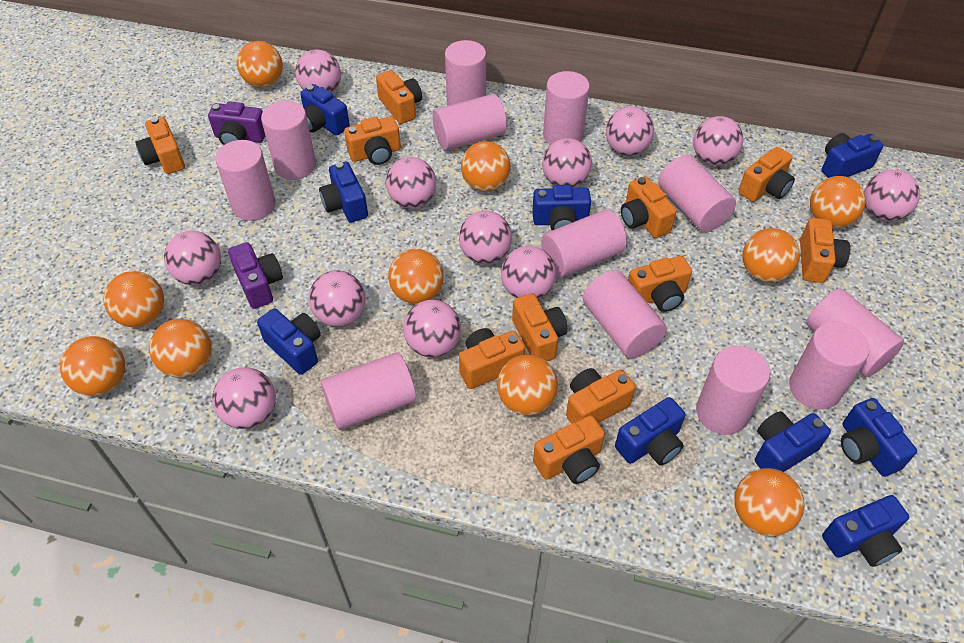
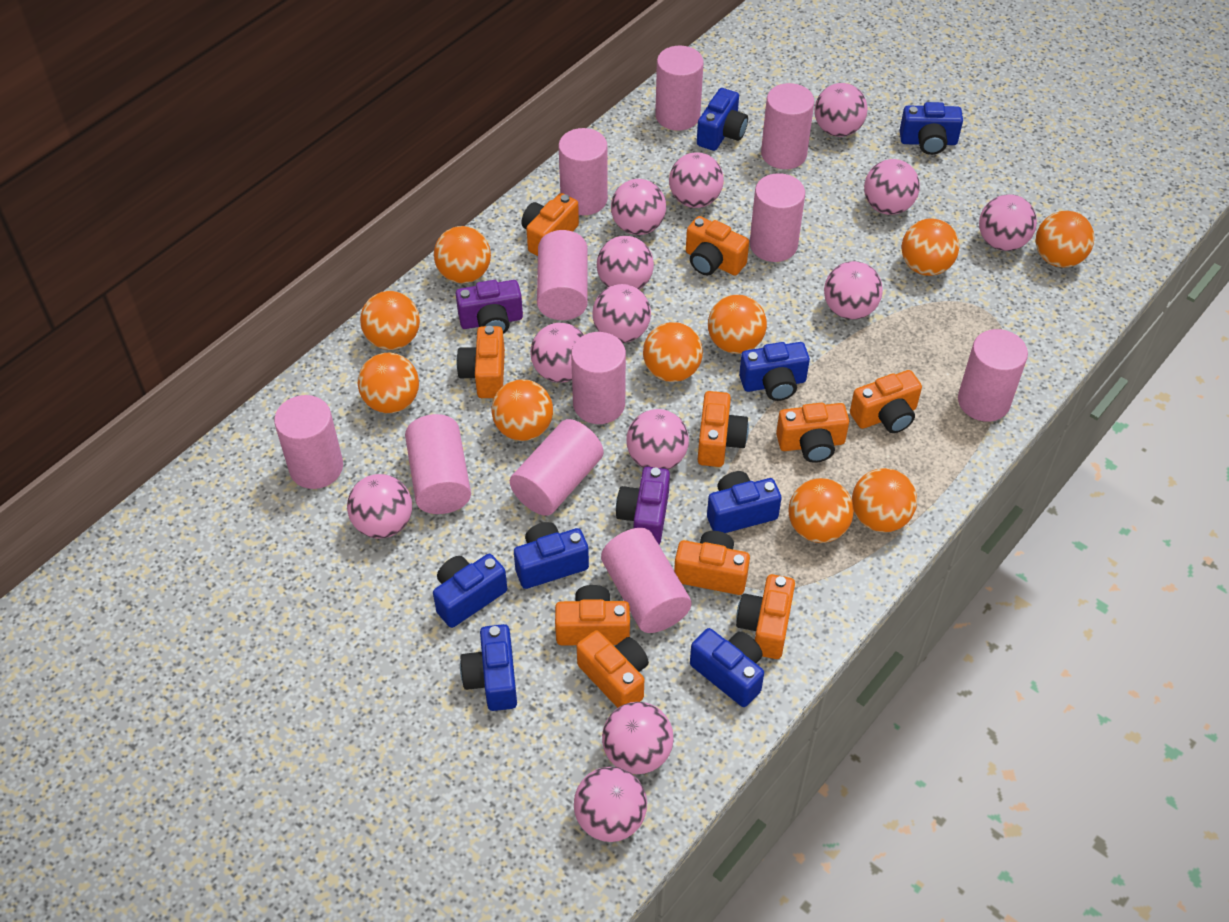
blue camera: [257,308,321,375] [300,84,350,136] [319,162,368,223] [532,185,591,230] [615,397,685,466] [755,411,831,472] [821,133,883,178] [822,495,909,567] [841,398,917,477] = 9 -> [433,554,507,628] [460,624,517,711] [514,522,589,589] [690,628,764,707] [697,88,748,151] [707,471,782,533] [739,342,810,401] [900,102,963,155] = 8
orange camera: [135,117,185,174] [344,116,401,165] [376,70,422,124] [459,328,525,389] [512,293,568,361] [533,415,605,484] [566,368,635,424] [621,176,677,238] [628,256,692,312] [738,147,795,202] [800,218,850,283] = 11 -> [457,326,505,398] [521,193,579,256] [555,585,630,645] [577,630,649,708] [674,531,750,595] [686,216,749,276] [698,391,749,467] [736,574,795,659] [776,402,849,463] [850,370,922,433] = 10
pink ball: [164,231,221,285] [212,367,276,429] [295,49,341,93] [309,270,366,327] [386,157,436,208] [403,300,461,357] [459,211,512,264] [501,246,556,299] [542,138,592,188] [606,107,654,156] [693,116,743,166] [864,170,920,221] = 12 -> [347,474,412,539] [530,323,584,383] [574,767,647,842] [592,284,651,343] [597,236,654,289] [602,702,674,774] [611,179,666,235] [627,409,689,470] [669,152,724,208] [814,83,868,137] [824,261,883,319] [864,159,920,215] [979,194,1037,251] = 13
pink cylinder: [215,140,276,221] [261,101,316,180] [321,353,416,430] [432,94,507,150] [445,40,486,106] [541,209,627,277] [543,71,590,145] [583,270,667,358] [658,155,736,232] [696,346,770,435] [789,321,870,410] [806,289,904,377] = 12 -> [274,395,343,489] [405,414,471,514] [510,419,603,516] [537,230,588,320] [558,128,608,215] [571,332,626,424] [601,528,692,633] [655,46,704,131] [750,173,805,262] [761,83,814,169] [958,329,1028,422] = 11

